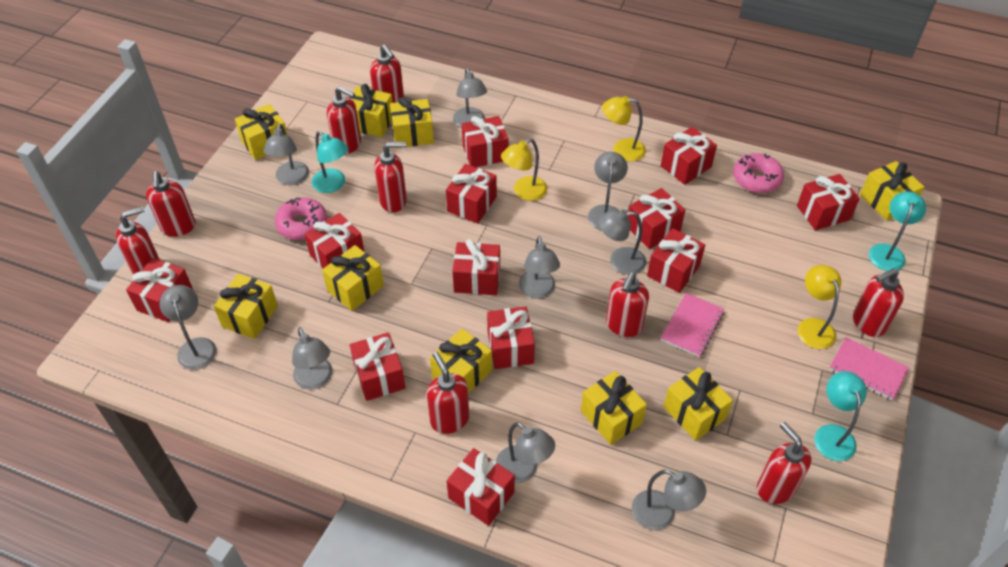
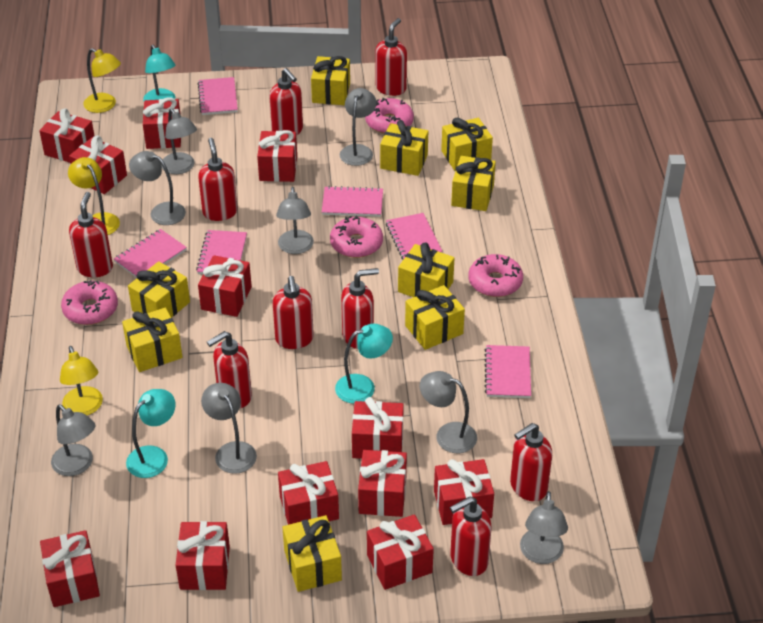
grey lamp: [160,285,216,370] [264,123,309,185] [292,327,332,390] [453,68,487,128] [496,422,555,483] [519,236,560,299] [588,152,628,230] [598,210,646,275] [632,470,706,530] = 9 -> [51,405,96,476] [129,151,186,225] [161,109,197,174] [201,383,257,474] [276,187,314,254] [340,88,376,166] [420,371,477,453] [520,491,568,564] = 8
pink donut: [275,197,327,240] [733,153,784,193] = 2 -> [61,280,118,325] [330,216,383,258] [365,98,414,134] [469,254,523,297] = 4
pink notebook: [661,293,725,357] [829,337,909,401] = 2 -> [114,229,187,278] [196,230,247,274] [198,77,238,115] [322,186,383,217] [386,213,443,260] [485,345,531,398] = 6

